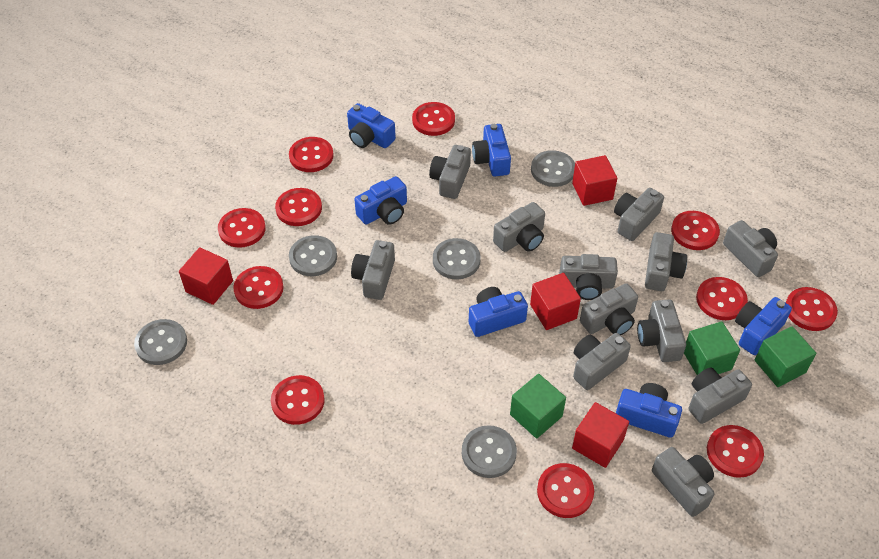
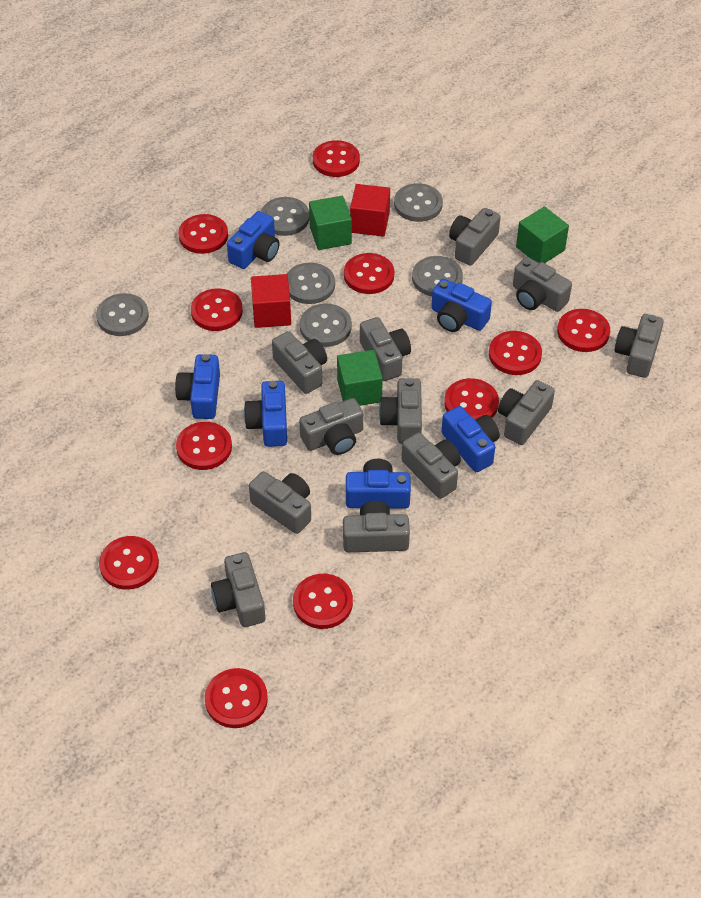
grey button: [134,319,187,365] [289,235,337,276] [433,238,481,279] [462,425,517,478] [531,150,575,187] = 5 -> [96,293,149,336] [261,197,309,236] [287,262,335,304] [300,304,352,347] [394,183,443,222] [412,256,463,296] = 6
red cube: [179,247,233,305] [530,273,581,330] [572,155,617,206] [572,402,629,468] = 4 -> [251,274,291,328] [350,184,390,237] = 2

